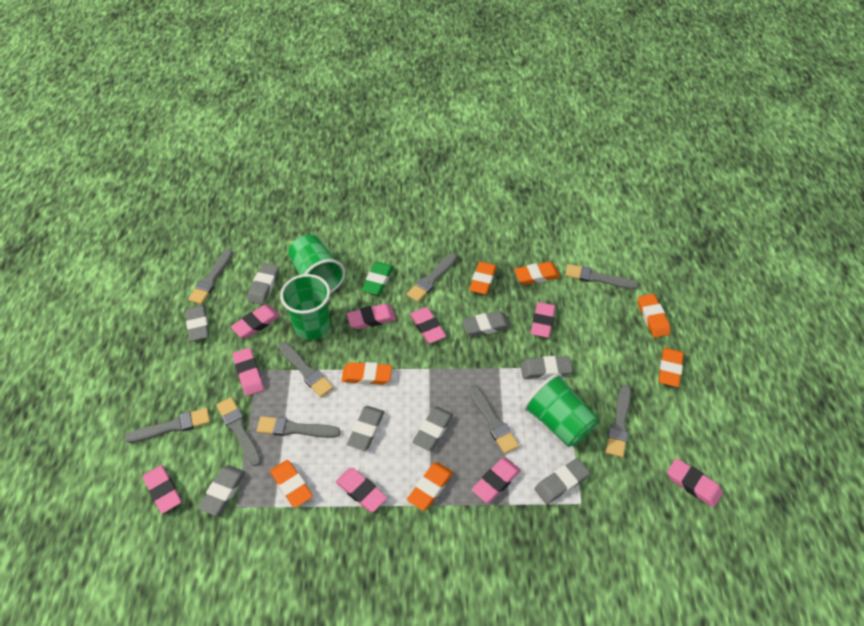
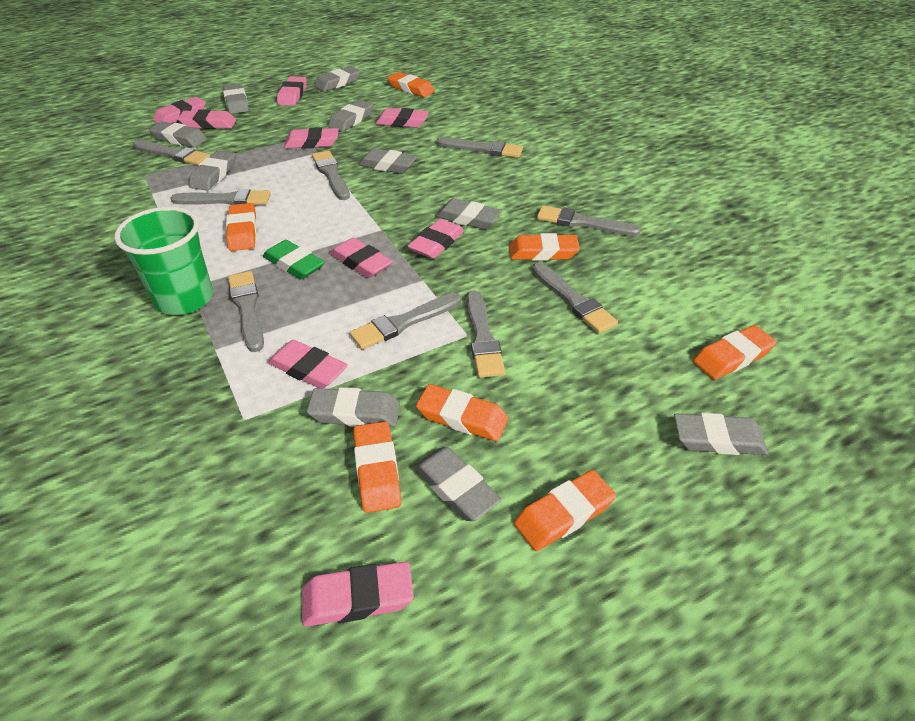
green cup: [280,274,330,340] [289,235,345,293] [523,373,598,447] = 3 -> [115,207,213,315] = 1
grey eraser: [185,305,209,341] [198,465,246,516] [247,263,279,305] [347,406,384,451] [412,407,453,451] [462,311,511,337] [521,356,573,379] [535,458,590,504] = 8 -> [149,121,207,148] [189,150,236,191] [223,83,249,114] [307,387,400,427] [314,66,361,92] [328,100,373,132] [358,148,417,174] [414,447,502,521] [436,198,502,229] [674,413,768,455] = 10

